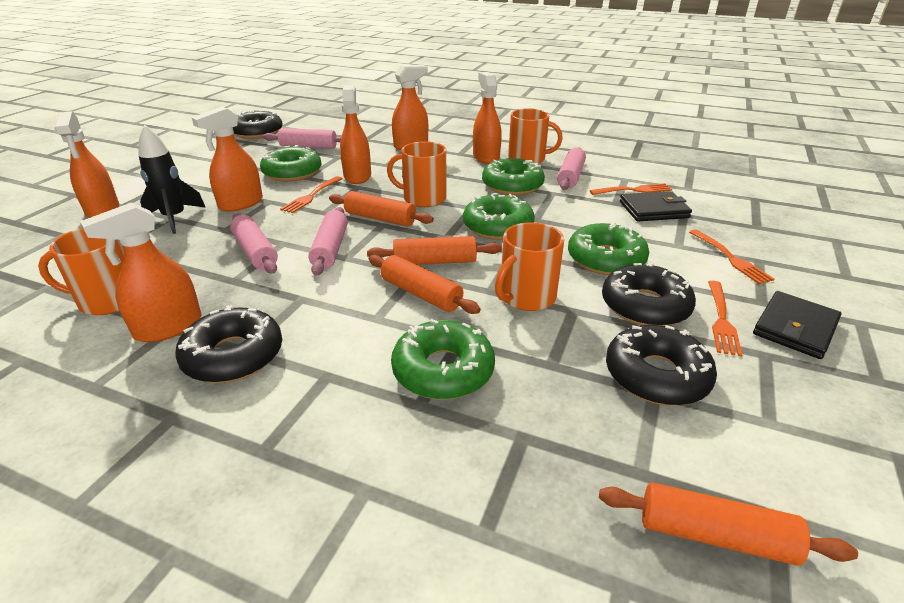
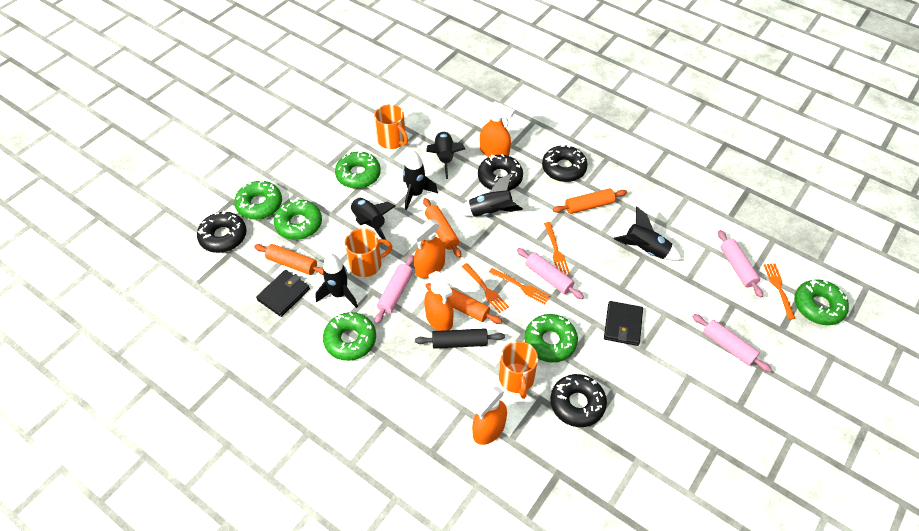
black rocket: [138,125,206,234] = 1 -> [315,254,358,308] [349,197,396,240] [403,150,438,210] [426,131,465,179] [455,174,523,217] [614,206,683,261] = 6
black rolling pin: none = 0 -> [415,328,505,349] = 1
green donut: [260,145,322,182] [391,319,495,400] [463,193,535,240] [482,158,545,195] [568,222,649,275] = 5 -> [234,181,282,220] [274,200,322,240] [323,312,376,361] [335,151,381,189] [525,314,578,362] [794,279,849,325] = 6
orange mug: [38,228,124,315] [387,141,447,207] [495,223,564,311] [508,108,563,164] = 4 -> [345,228,392,277] [374,104,408,149] [499,341,538,399] = 3
orange spray bottle: [54,111,119,218] [80,202,202,342] [192,107,263,212] [340,85,371,184] [392,65,428,150] [473,72,502,164] = 6 -> [412,220,445,278] [424,271,454,331] [472,386,507,445] [480,102,515,157] = 4

